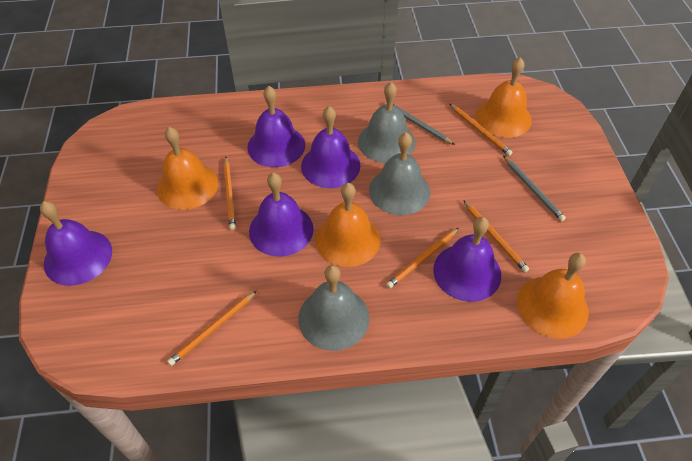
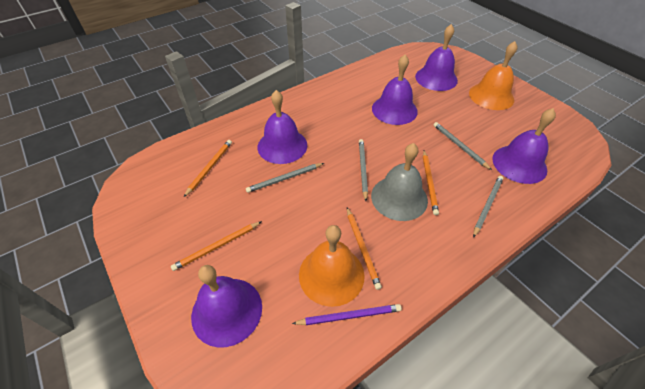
grey bell: [298,265,370,351] [358,82,415,163] [369,132,430,215] = 3 -> [371,143,428,221] = 1
grey pencil: [385,102,455,145] [503,156,566,221] = 2 -> [246,163,324,193] [359,139,368,201] [434,122,492,170] [473,176,503,238] = 4
orange bell: [157,127,218,210] [315,183,380,267] [476,57,532,138] [517,253,589,338] = 4 -> [299,225,365,307] [469,41,517,110] = 2
orange pencil: [167,291,257,366] [224,157,236,230] [386,228,459,289] [450,104,512,156] [463,200,529,272] = 5 -> [171,221,262,271] [184,140,232,197] [347,207,382,290] [423,150,439,215] = 4
purple pencil: none = 0 -> [292,304,402,325] = 1

